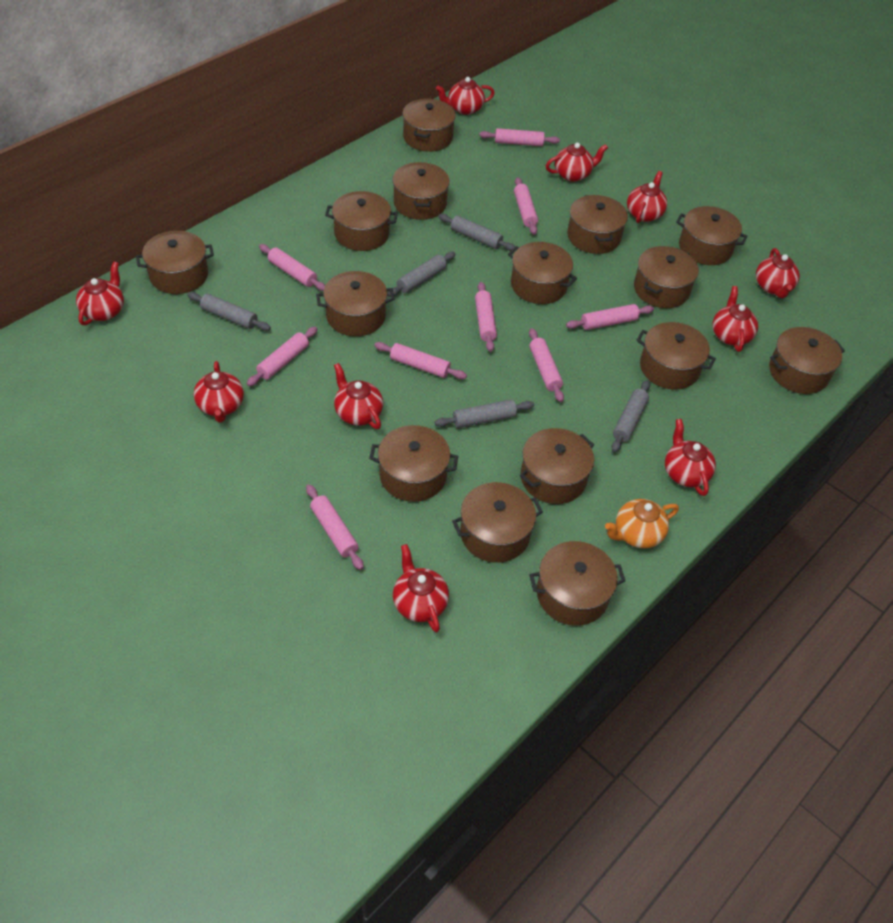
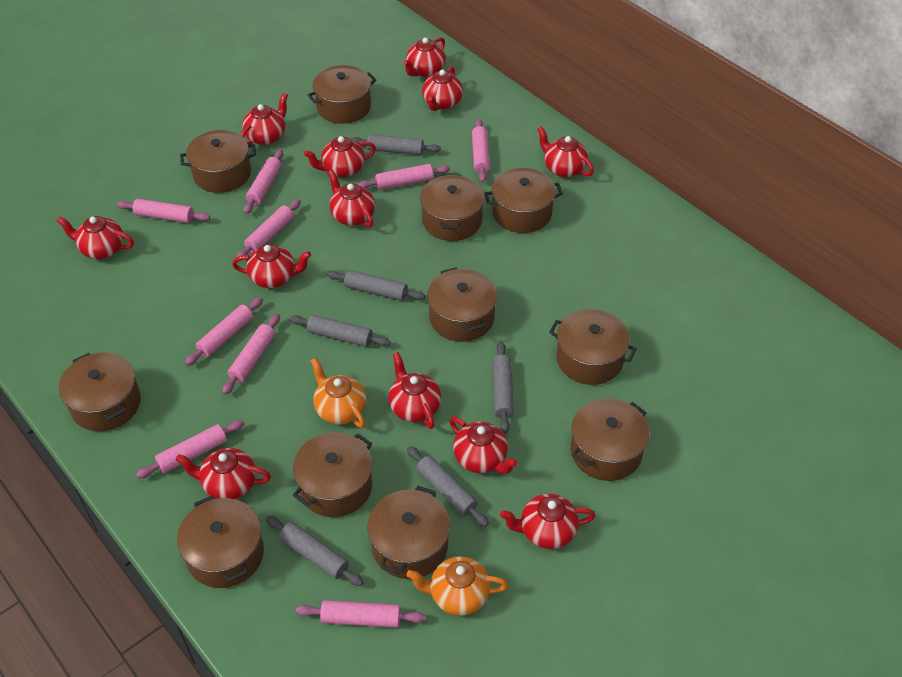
brown pot: [136,231,214,294] [316,271,395,336] [325,191,398,251] [369,425,458,502] [392,162,450,220] [402,99,456,152] [452,482,543,563] [508,242,577,304] [520,428,594,504] [529,541,625,626] [567,195,628,254] [634,246,699,308] [636,322,716,390] [676,206,748,265] [769,327,845,394] = 15 -> [59,352,141,431] [177,495,264,588] [180,130,256,193] [293,432,372,517] [307,65,376,124] [367,486,450,579] [420,174,484,241] [427,267,497,342] [484,168,563,233] [549,309,637,385] [571,398,649,481] = 11
grey rolling pin: [187,292,271,331] [387,252,455,297] [435,399,534,428] [438,214,515,251] [611,380,650,452] = 5 -> [266,516,364,586] [289,315,391,347] [327,270,425,301] [350,134,441,155] [407,446,489,527] [492,342,514,433] = 6
orange teapot: [605,499,679,548] = 1 -> [311,358,366,428] [407,556,508,616] = 2
red teapot: [76,262,124,326] [194,361,244,422] [334,363,383,429] [393,544,449,632] [436,77,495,115] [546,143,608,182] [627,171,667,223] [665,419,716,496] [713,286,758,352] [756,248,800,298] = 10 -> [56,216,134,259] [176,448,271,499] [232,244,311,288] [241,93,288,145] [304,136,376,177] [328,170,375,228] [388,352,441,429] [403,37,446,77] [422,66,463,111] [449,417,518,474] [500,494,595,549] [537,126,594,177] = 12

